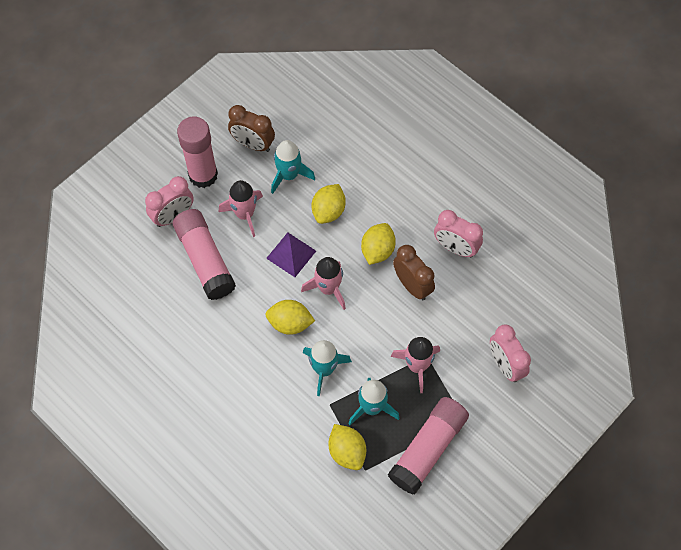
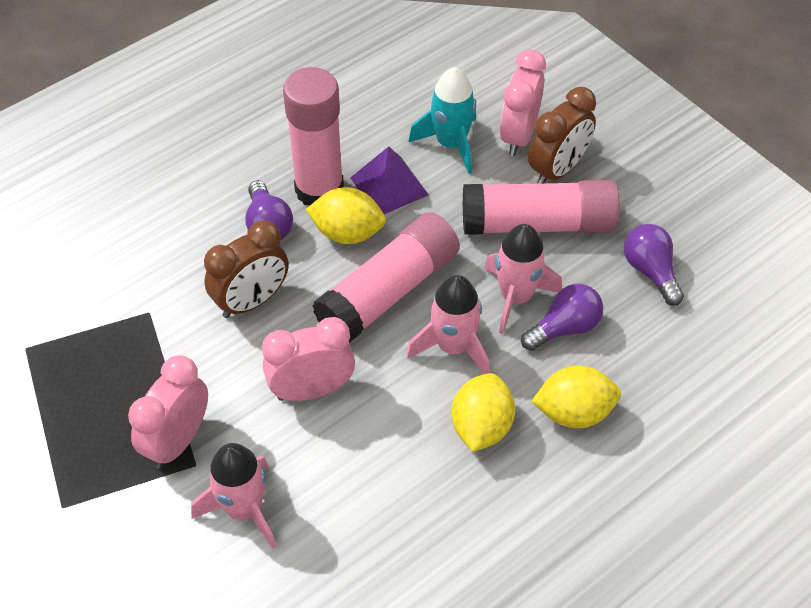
purple light bulb: none = 0 -> [245,180,293,240] [521,284,603,351] [624,224,684,306] = 3
turquoise rocket: [271,140,315,194] [303,340,352,396] [348,378,399,425] = 3 -> [408,67,476,174] = 1
yellow lemon: [265,300,315,335] [312,184,346,224] [328,424,366,470] [361,223,396,265] = 4 -> [306,187,386,244] [452,373,515,452] [531,366,621,428] = 3

